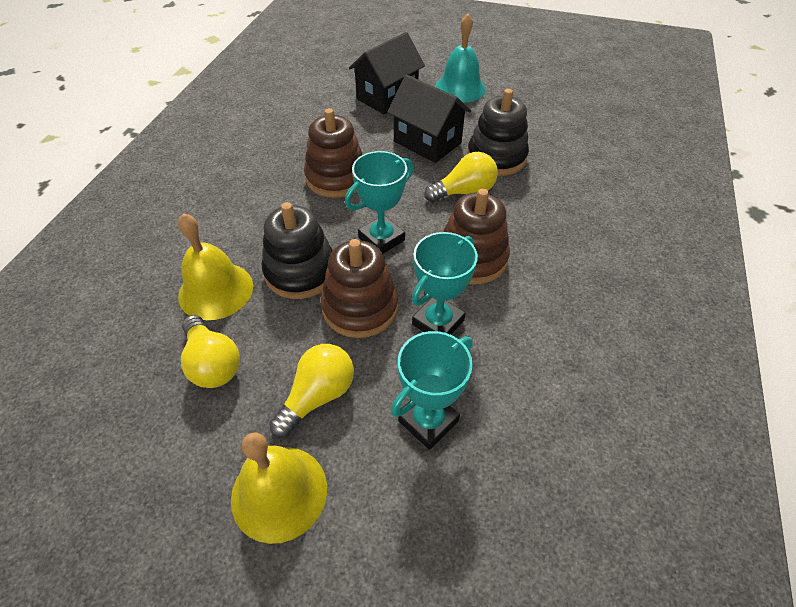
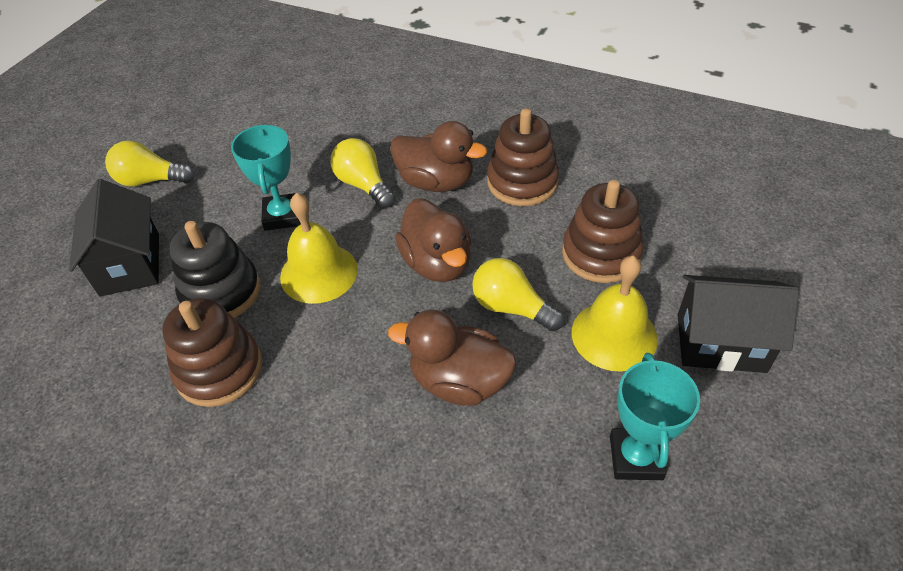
black stacking toy: [262,202,333,299] [468,89,529,176] = 2 -> [170,221,260,318] = 1
brown duck: none = 0 -> [388,309,517,406] [390,121,487,192] [395,198,472,282] = 3
turquoise bell: [435,13,486,102] = 1 -> none = 0
turquoise trophy: [345,151,413,254] [391,331,473,450] [412,232,478,335] = 3 -> [231,124,301,231] [610,353,700,480] = 2

